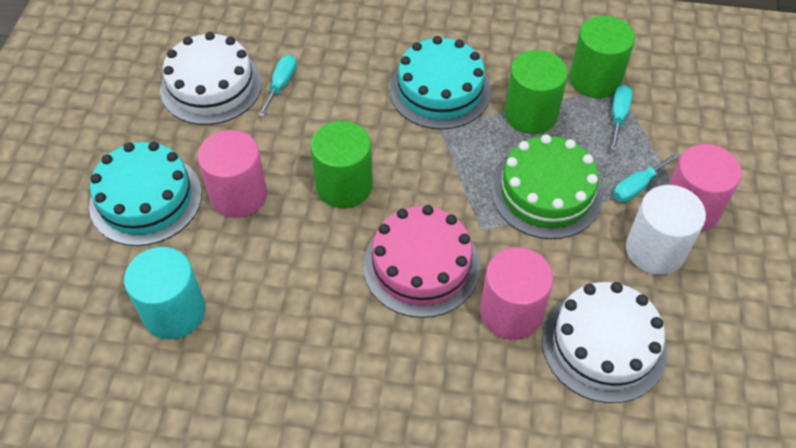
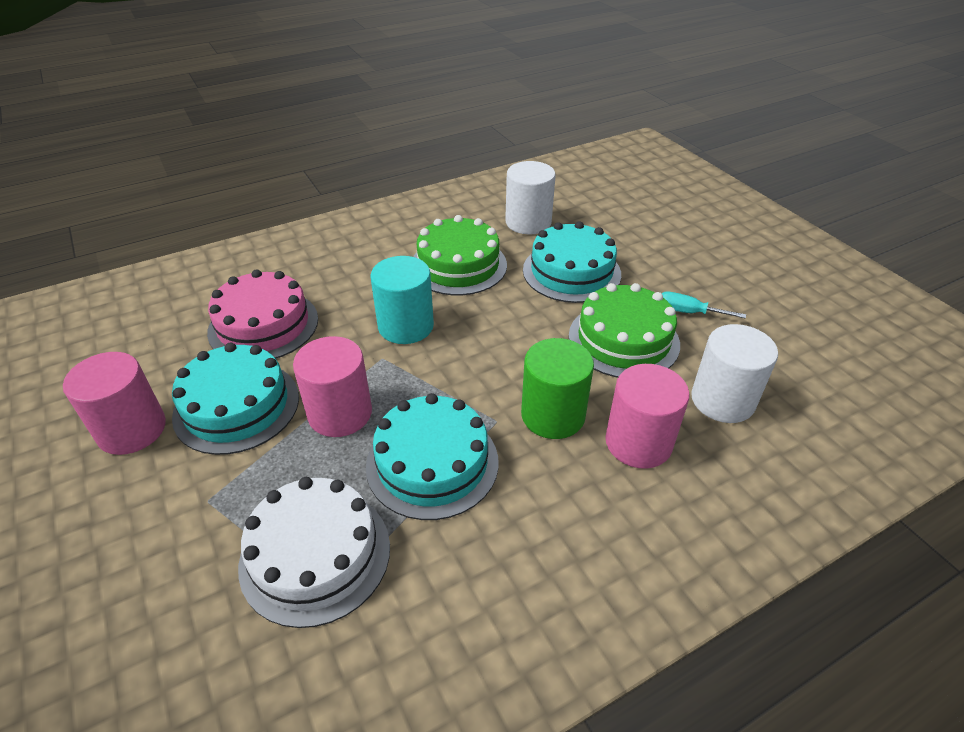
green cake: [491,134,602,239] = 1 -> [413,215,507,295] [569,283,680,378] = 2
green cylinder: [311,121,373,208] [505,50,568,134] [570,16,635,98] = 3 -> [521,338,594,439] = 1
turquoise cake: [89,142,202,246] [390,36,491,130] = 2 -> [172,343,299,455] [366,393,499,520] [523,221,621,303] = 3
turquoise screwdriver: [258,55,297,117] [611,85,632,151] [613,152,680,202] = 3 -> [661,292,746,319] = 1
white cake: [160,32,262,125] [542,282,667,403] = 2 -> [238,477,390,628] = 1
white cylinder: [626,185,706,275] = 1 -> [505,161,556,234] [691,324,778,423] = 2

